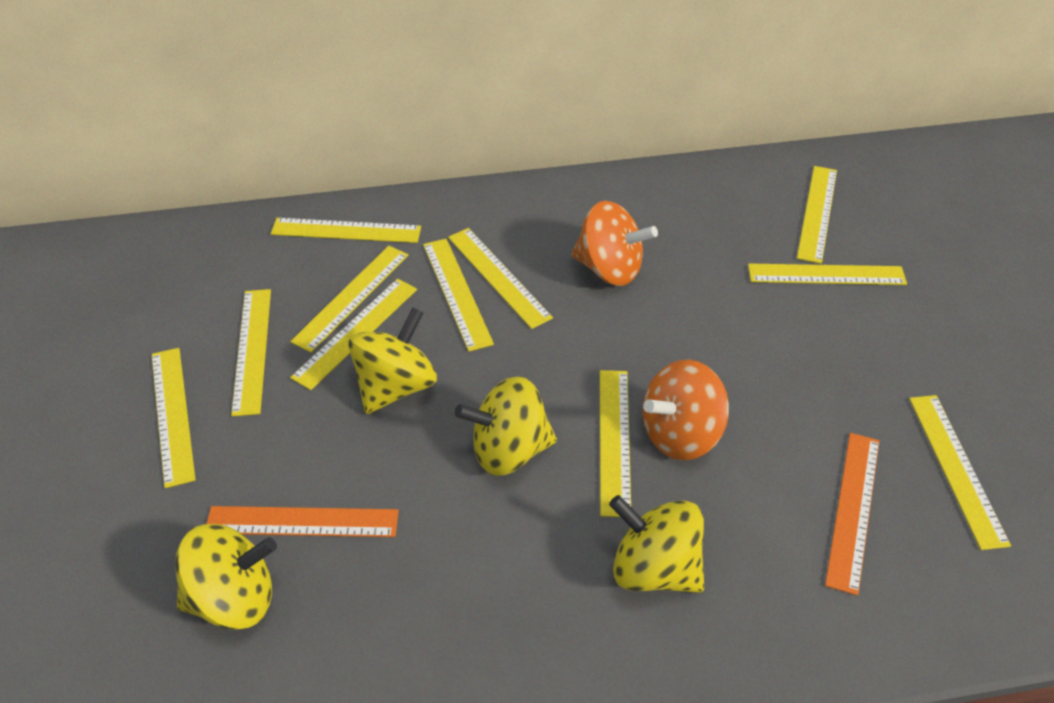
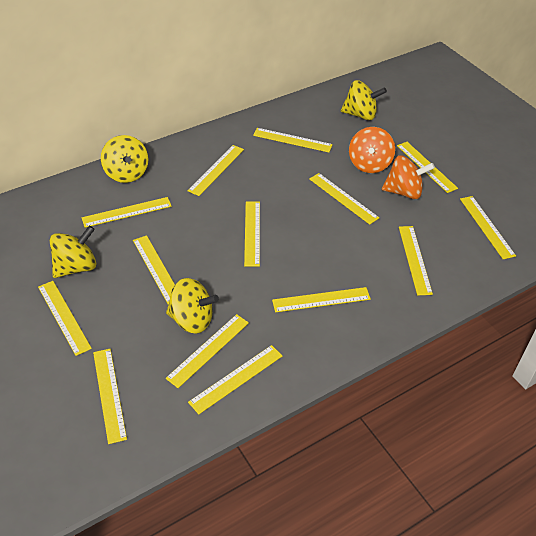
orange ruler: [206,506,399,537] [825,433,879,596] = 2 -> none = 0
yellow ruler: [152,348,196,488] [231,289,271,416] [271,218,421,243] [290,246,408,353] [290,279,417,390] [423,239,494,352] [448,228,553,329] [600,370,631,517] [748,264,907,285] [797,166,837,264] [909,395,1011,550] = 11 -> [38,281,92,356] [82,197,172,228] [93,349,127,444] [133,235,175,304] [166,314,249,388] [188,145,244,196] [188,345,282,414] [244,201,260,267] [253,128,333,152] [272,287,371,312] [309,173,379,225] [397,142,458,193] [399,226,433,295] [460,196,516,259] = 14

